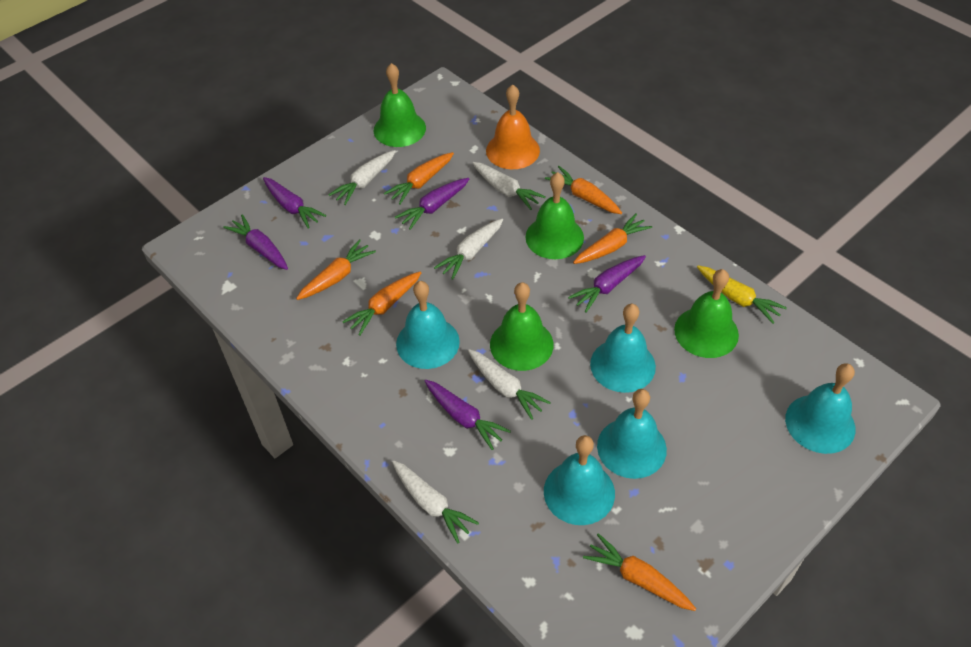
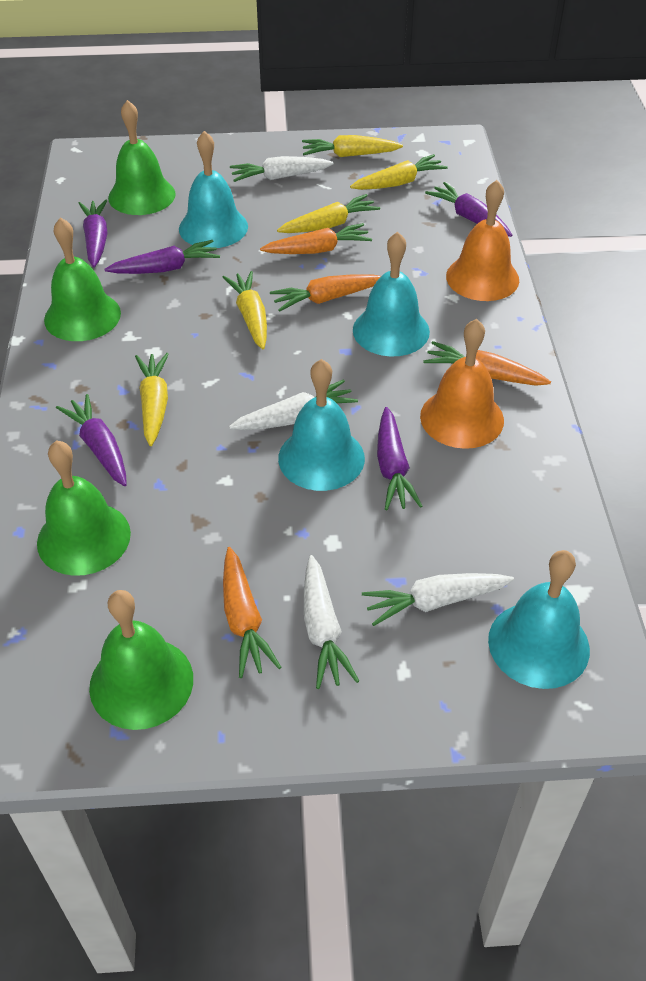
orange bell: [486,85,540,169] = 1 -> [420,319,504,449] [446,180,519,301] = 2
orange carrot: [296,239,376,300] [342,271,421,336] [384,152,454,205] [545,166,622,214] [573,213,652,264] [583,533,696,611] = 6 -> [223,547,281,678] [260,223,372,254] [270,274,381,312] [423,341,551,386] = 4
turquoise bell: [396,281,460,369] [544,435,615,525] [590,304,656,393] [597,389,667,479] [785,363,856,454] = 5 -> [179,131,248,248] [278,359,365,491] [353,232,430,357] [488,550,590,689] = 4
white carrot: [328,150,396,205] [392,461,479,544] [434,219,503,280] [468,349,551,420] [473,162,546,210] = 5 -> [229,379,358,430] [230,156,334,182] [304,555,359,689] [362,573,514,626] = 4
yellow carrot: [697,265,787,324] = 1 -> [135,353,169,446] [223,271,267,349] [277,194,380,233] [302,135,403,157] [350,154,448,190] = 5

